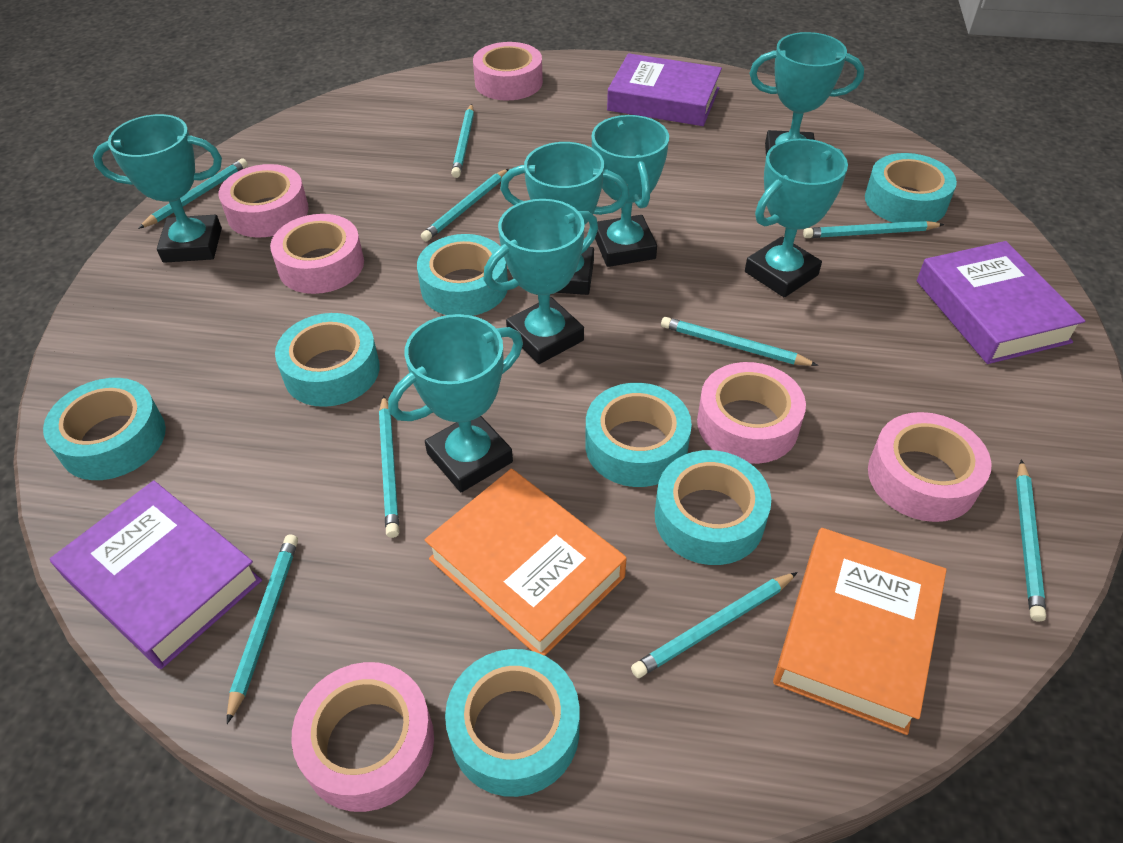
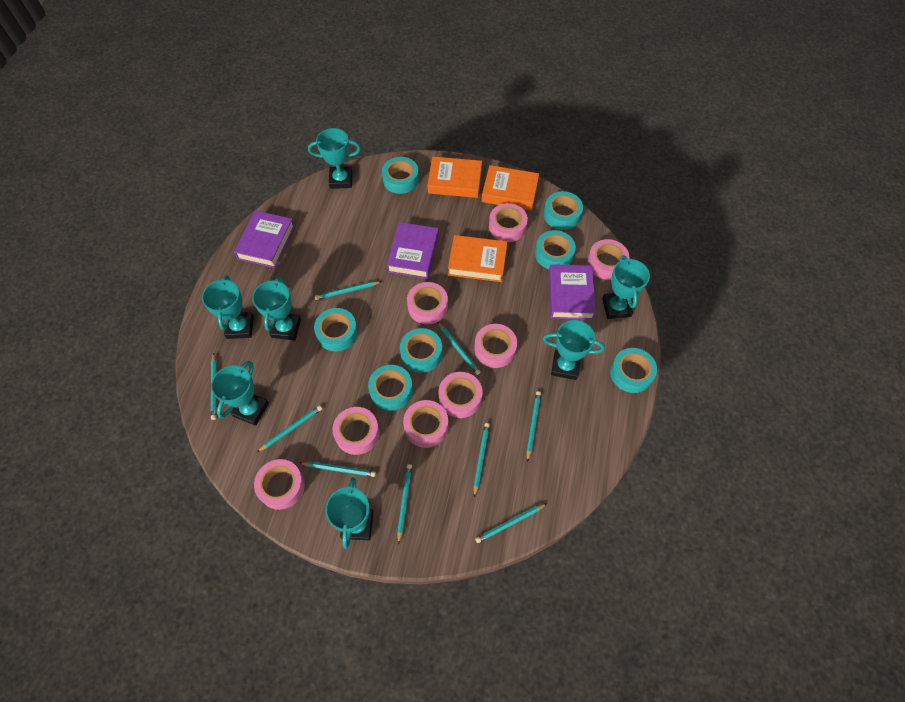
orange book: [425,469,627,656] [773,528,947,735] = 2 -> [427,157,482,198] [448,235,508,282] [482,165,539,211] = 3
pink tape: [219,164,309,238] [270,214,364,294] [291,662,434,812] [473,42,543,100] [697,362,806,464] [868,412,992,522] = 6 -> [254,459,305,510] [332,407,380,455] [403,400,448,448] [407,282,448,324] [439,372,483,418] [474,324,517,368] [489,203,528,242] [587,239,629,280] = 8

